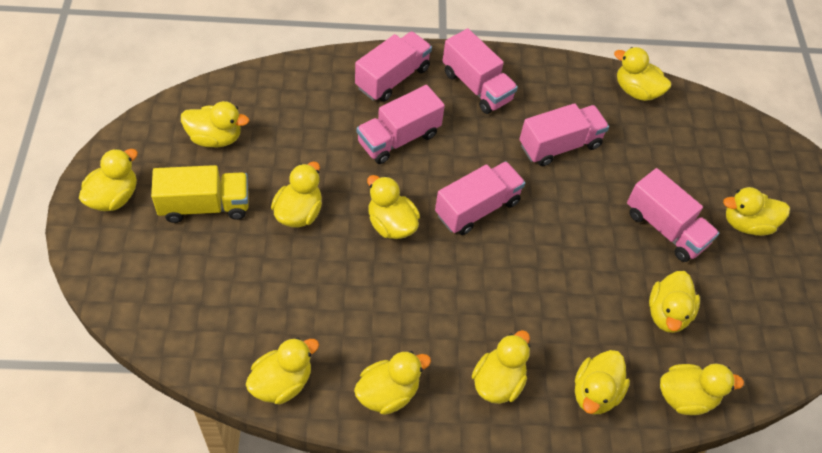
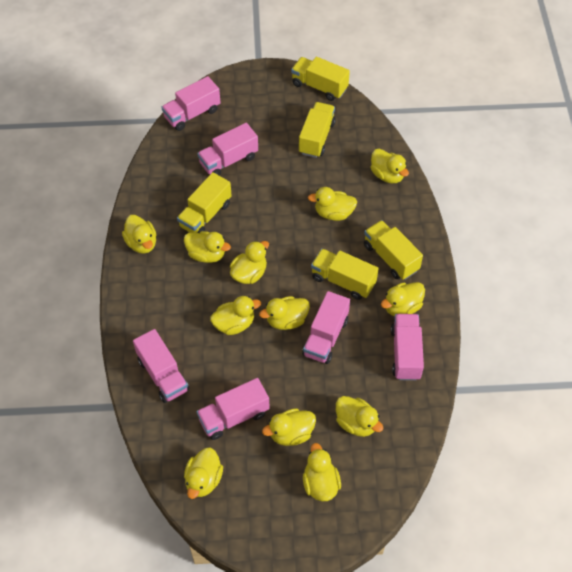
yellow truck: [151,165,249,223] = 1 -> [177,172,232,233] [291,57,350,101] [299,102,336,158] [311,249,379,300] [364,220,423,280] = 5

